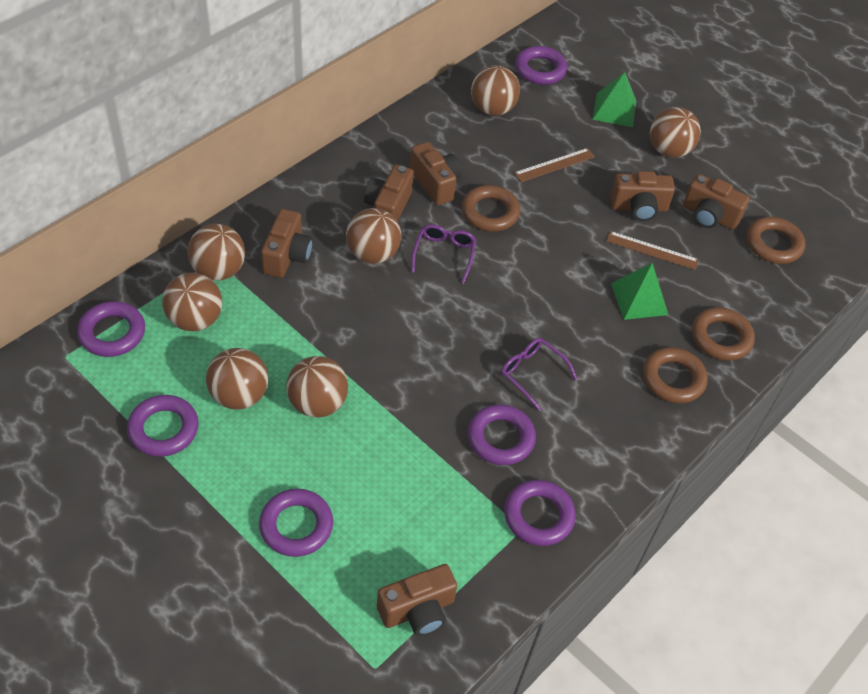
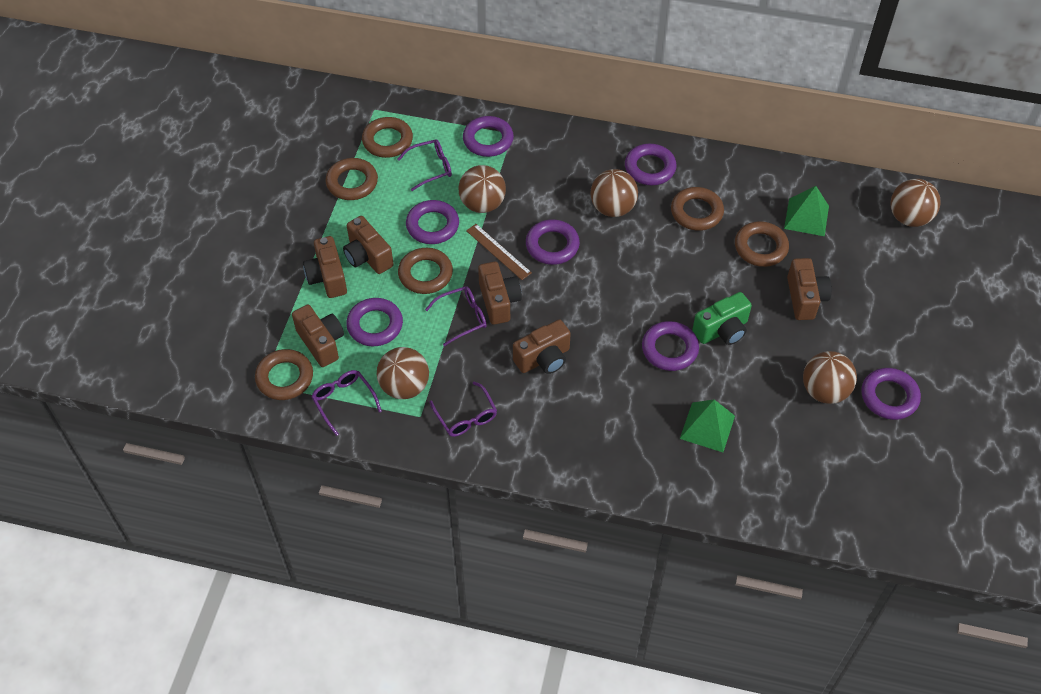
brown ball: [162,273,222,331] [187,224,245,281] [206,348,269,410] [286,356,348,418] [346,208,401,264] [471,65,520,116] [650,107,701,158] = 7 -> [377,347,429,399] [458,165,506,213] [591,169,638,217] [803,351,857,404] [890,179,941,227] = 5
brown ring: [462,185,520,232] [643,347,708,404] [692,307,755,361] [747,217,805,264] = 4 -> [255,349,313,400] [325,158,378,200] [362,117,413,158] [398,248,453,294] [671,187,724,231] [735,221,789,267] = 6
brown ruler: [514,148,595,182] [606,231,699,270] = 2 -> [466,224,532,280] = 1
green camera: none = 0 -> [692,292,752,345] = 1
purple glasses: [411,224,476,283] [501,338,577,411] = 2 -> [311,370,382,436] [398,139,452,191] [425,286,486,346] [429,382,497,437] = 4
purple ring: [77,301,145,357] [127,395,199,457] [259,489,333,557] [468,404,536,465] [504,480,576,546] [515,46,567,85] = 6 -> [346,298,403,346] [406,200,459,244] [463,116,514,157] [526,220,580,265] [625,144,676,185] [642,321,699,371] [861,368,921,420] = 7

